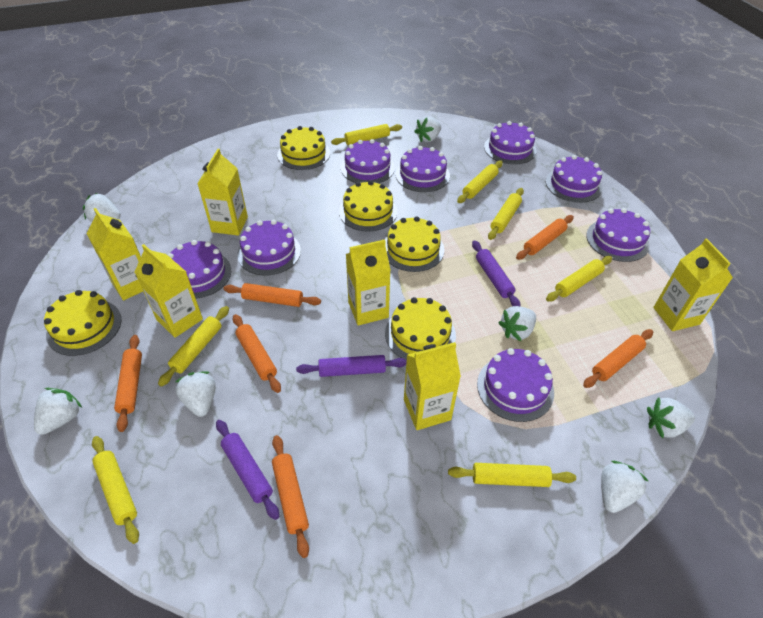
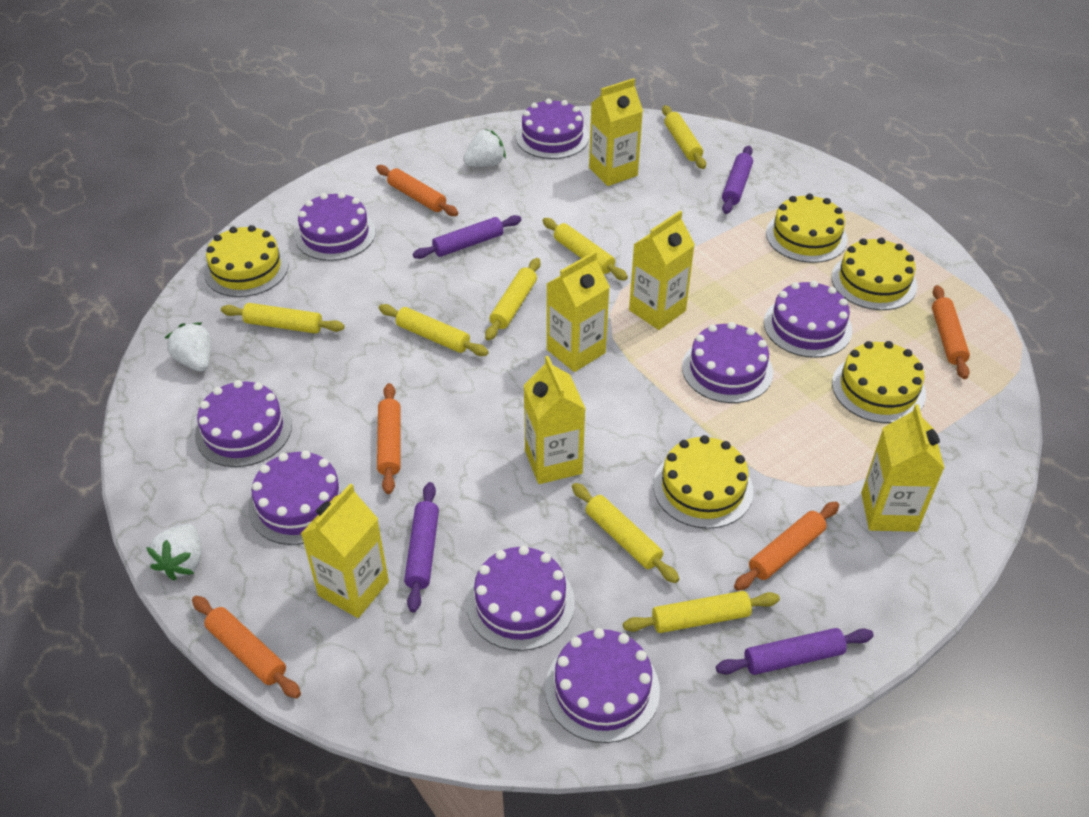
orange rolling pin: [114,335,142,432] [224,283,321,307] [233,314,281,393] [272,435,309,558] [516,215,574,260] [583,329,653,388] = 6 -> [192,596,301,699] [376,165,458,216] [377,383,401,494] [734,501,839,591] [932,285,970,379] = 5
purple rolling pin: [216,420,279,520] [296,355,407,377] [472,241,521,307] = 3 -> [404,482,439,612] [413,215,521,259] [716,628,874,675] [722,146,753,214] = 4
white strawberry: [34,388,82,435] [83,193,121,222] [175,371,215,417] [414,116,441,142] [498,306,536,341] [601,461,649,513] [647,397,695,438] = 7 -> [146,524,201,581] [165,322,211,371] [463,129,506,167] = 3

